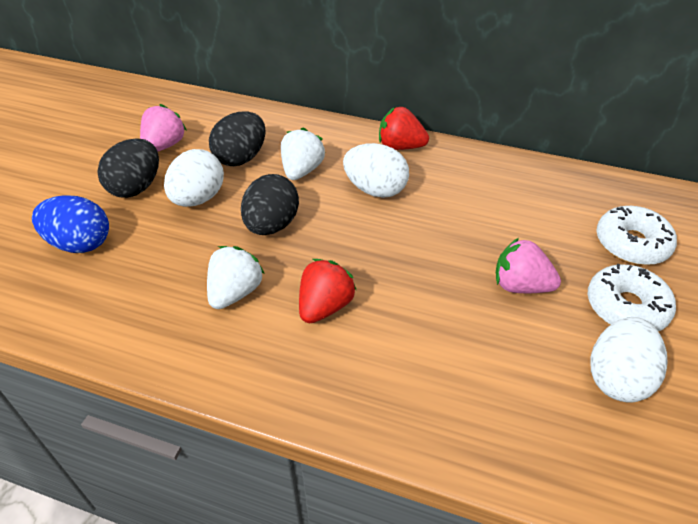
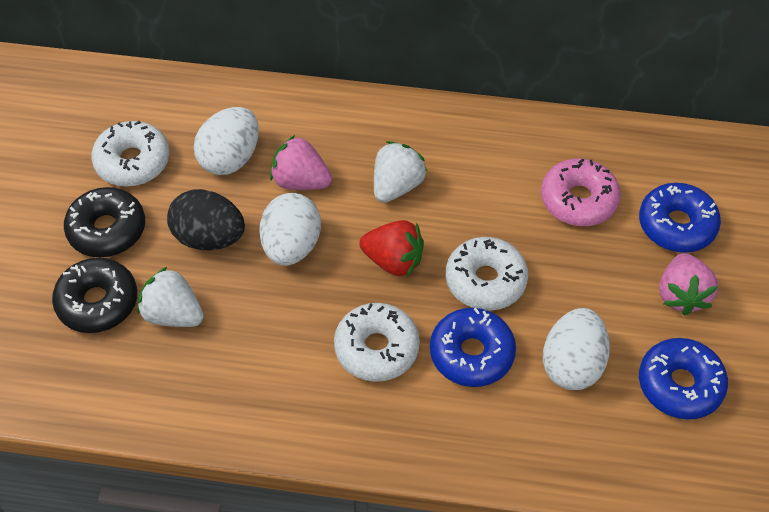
black donut: none = 0 -> [52,258,137,333] [64,187,145,258] = 2
black egg: [97,138,159,198] [209,111,266,166] [241,174,299,235] = 3 -> [167,189,245,250] = 1
blue donut: none = 0 -> [430,308,516,387] [639,183,721,253] [639,338,728,420] = 3
blue egg: [32,195,109,253] = 1 -> none = 0
pink donut: none = 0 -> [541,158,621,226] = 1
red strawberry: [299,259,356,323] [379,107,429,150] = 2 -> [359,220,424,276] = 1
white donut: [587,264,676,331] [596,206,677,265] = 2 -> [91,121,170,187] [334,303,420,382] [446,237,528,311] = 3

